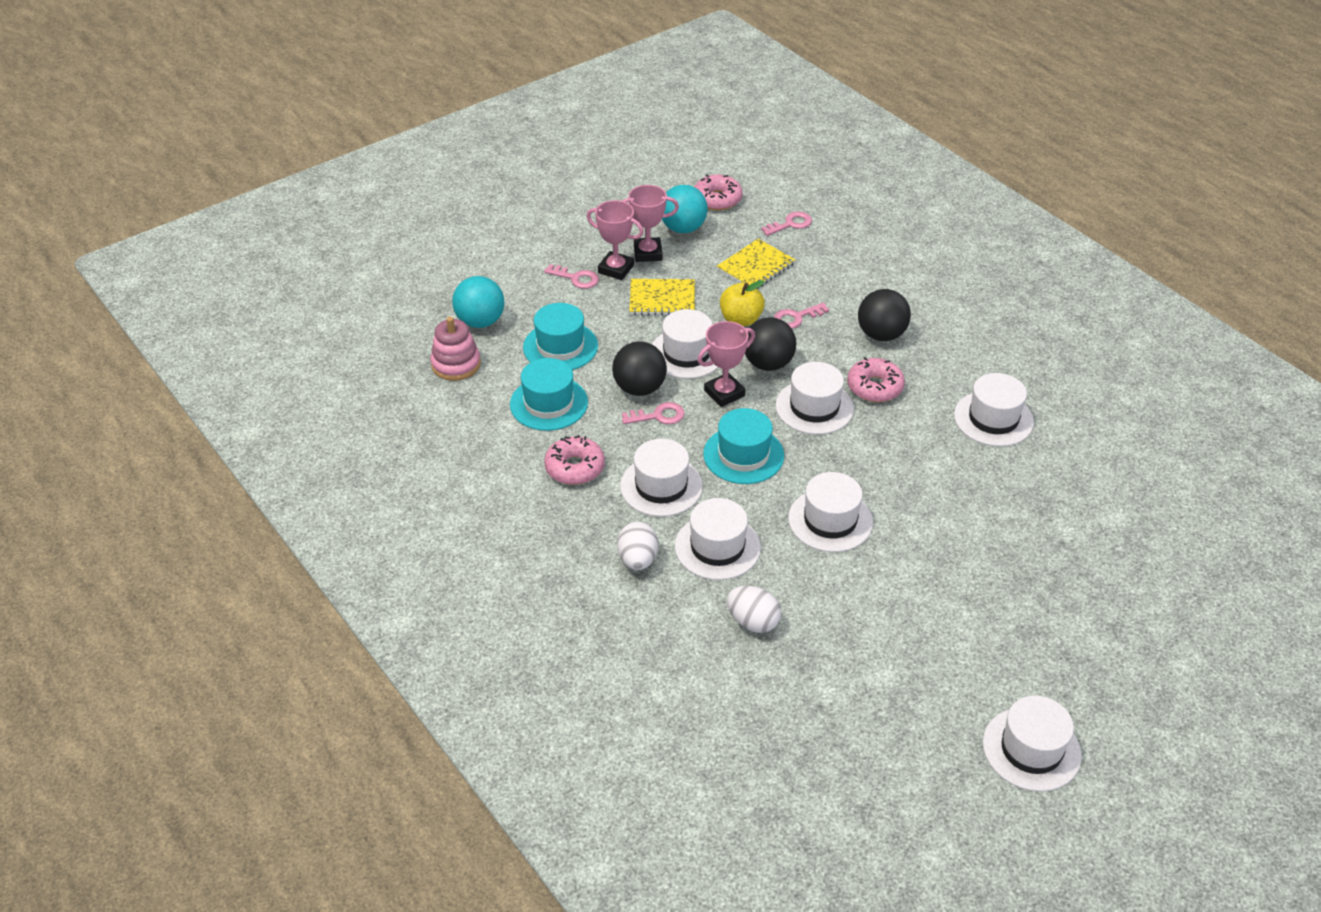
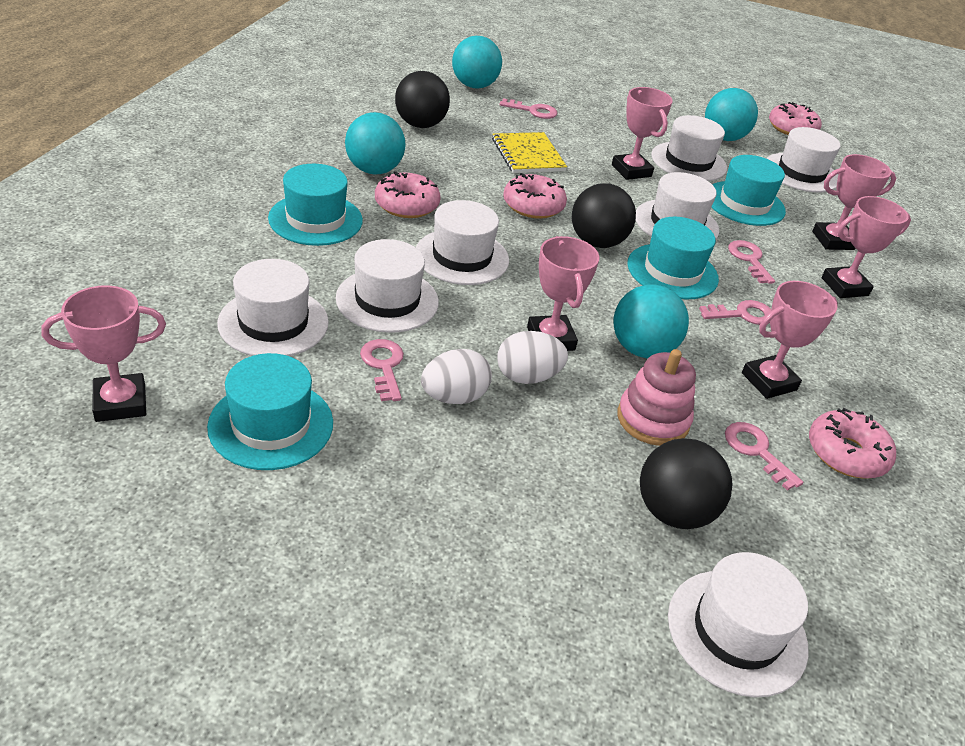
pink donut: [544,435,605,485] [695,175,743,210] [847,357,905,402] = 3 -> [375,171,441,218] [503,173,567,219] [769,102,822,135] [809,408,896,479] = 4
pink key: [544,264,599,289] [622,402,685,424] [761,212,812,236] [774,303,829,329] = 4 -> [360,339,404,401] [499,98,557,119] [699,300,771,325] [725,422,803,491] [728,240,775,284] = 5
pink trophy: [586,200,644,280] [622,185,679,262] [697,321,755,407] = 3 -> [41,285,166,422] [527,236,599,351] [612,87,673,180] [742,281,838,399] [812,154,896,250] [822,196,911,298] = 6
turquoise ball: [452,276,505,328] [662,185,708,233] = 2 -> [345,112,405,174] [452,36,502,89] [613,285,689,358] [705,88,758,141] = 4
turquoise hat: [510,358,588,431] [523,303,598,370] [703,408,784,484] = 3 -> [207,353,333,470] [268,164,363,246] [627,217,719,300] [711,155,786,226] = 4
yellow apple: [720,280,765,326] = 1 -> none = 0
yellow notebook: [629,279,695,315] [717,239,795,289] = 2 -> [492,132,567,173] = 1

